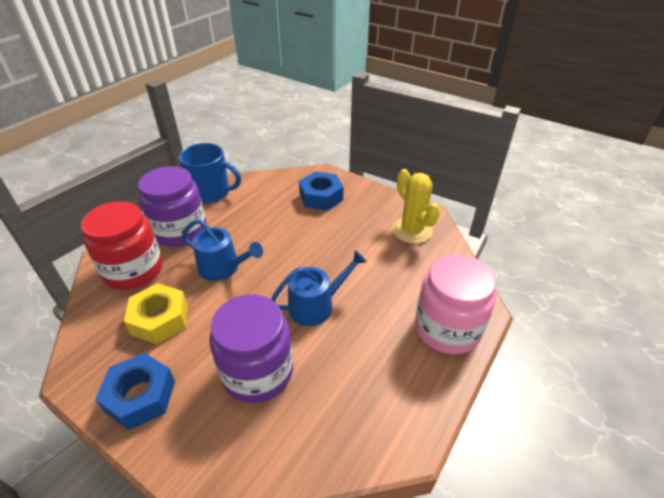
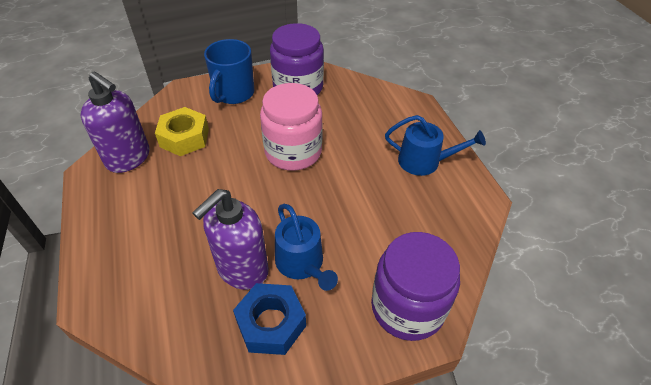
blue nut: [95,353,175,430] [299,172,344,211] = 2 -> [233,283,306,355] = 1
purple soap dispenser: none = 0 -> [81,71,149,173] [192,189,269,290] = 2
red jar: [81,201,163,290] = 1 -> none = 0
yellow cactus: [392,169,440,244] = 1 -> none = 0

